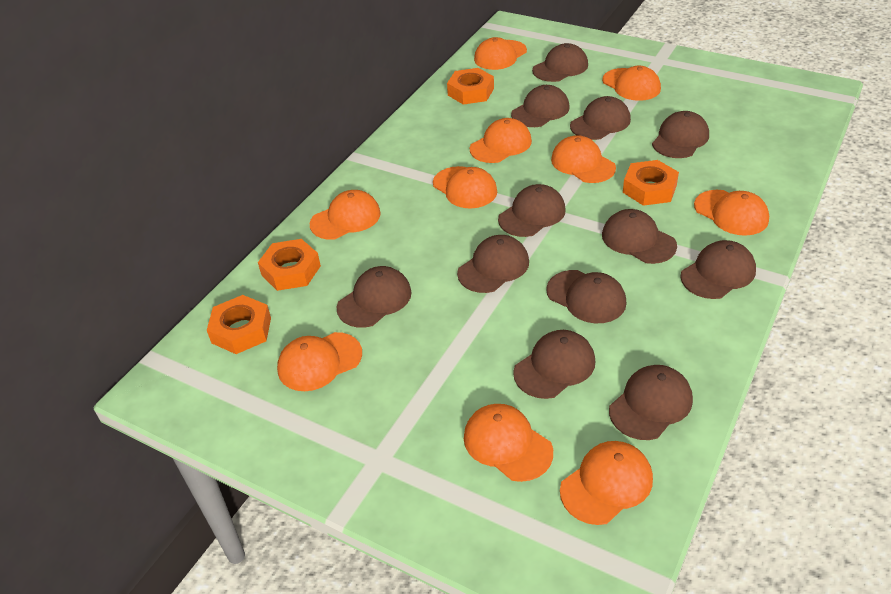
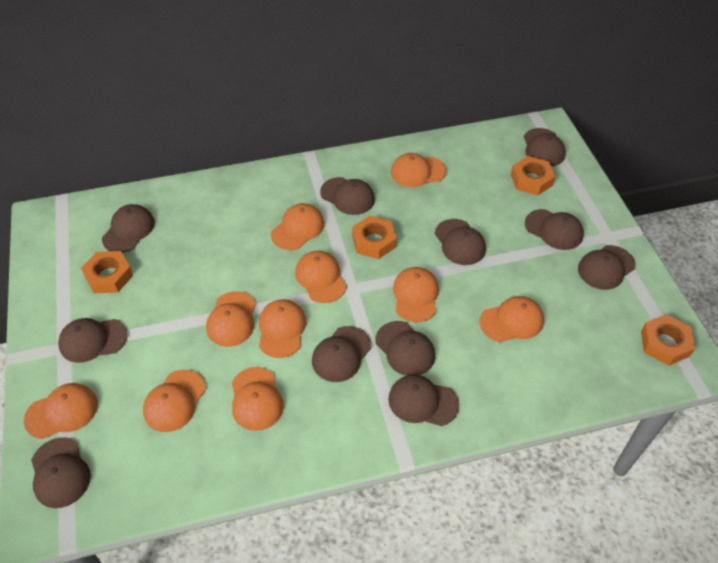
brown cap: [337,266,412,328] [457,235,529,293] [498,184,566,237] [511,85,570,127] [513,330,596,399] [532,43,588,82] [546,270,626,323] [570,96,631,140] [602,209,677,264] [609,365,693,440] [652,111,709,158] [680,240,756,299] = 12 -> [31,437,91,508] [58,318,128,363] [102,204,155,253] [312,326,371,382] [320,177,375,215] [375,321,435,376] [388,374,459,426] [435,219,486,265] [524,128,566,167] [525,209,584,250] [578,245,636,290] = 11

